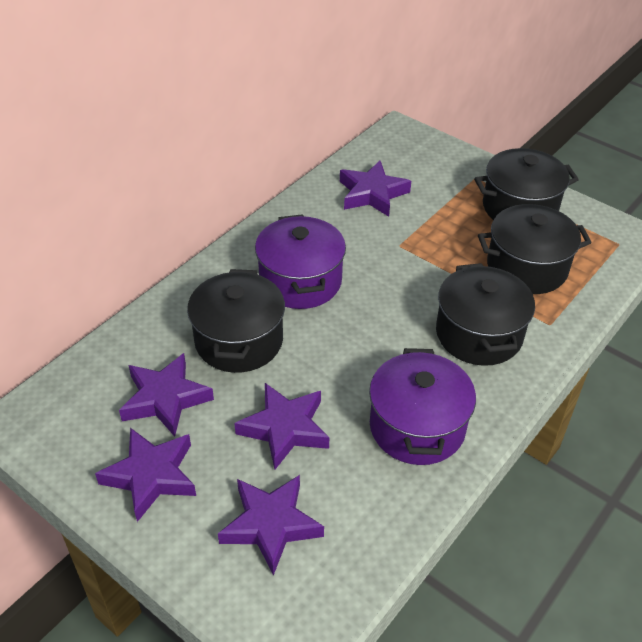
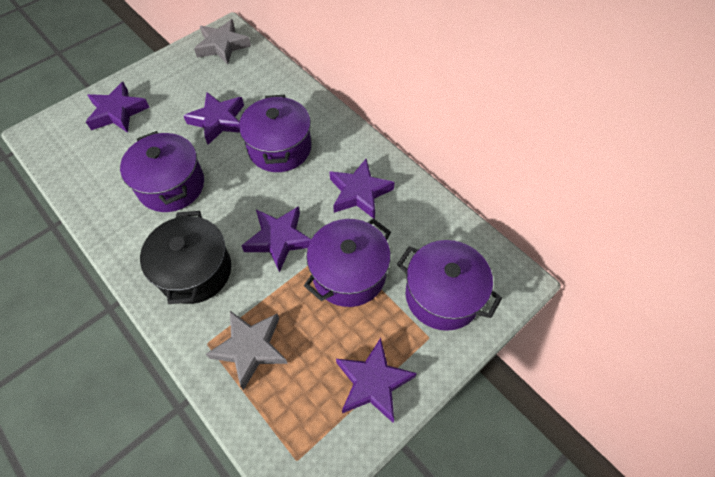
black pot: [187,269,285,373] [436,263,535,366] [474,148,579,220] [478,204,592,294] = 4 -> [140,211,231,304] = 1
grey star: none = 0 -> [194,19,251,65] [206,311,288,390] = 2
purple pot: [255,214,346,309] [369,348,476,465] = 2 -> [120,131,204,212] [239,95,311,172] [304,219,391,307] [397,240,502,331] = 4

